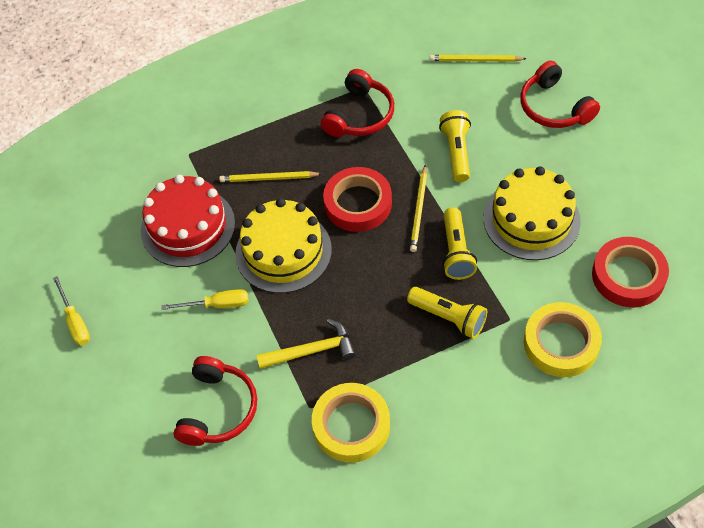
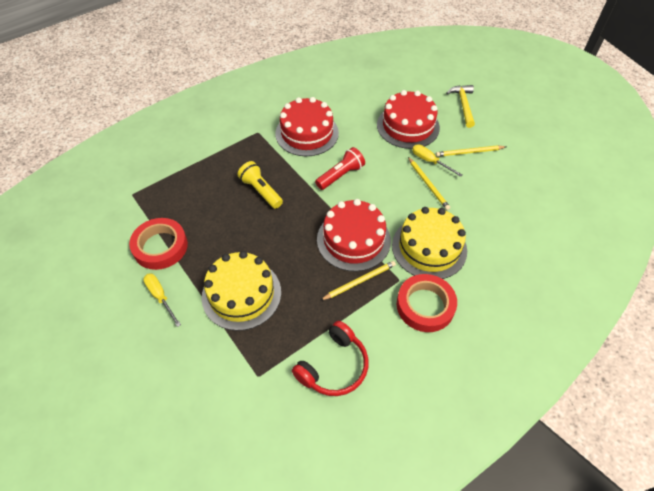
red cake: [141,175,235,267] = 1 -> [275,97,339,156] [317,199,391,272] [377,90,440,149] = 3
red flashlight: none = 0 -> [315,147,365,190] = 1
red headphones: [173,356,257,446] [321,69,394,137] [520,61,600,128] = 3 -> [292,321,368,396] = 1
yellow flashlight: [407,287,487,339] [439,110,471,182] [443,207,477,280] = 3 -> [237,161,283,209] = 1
yellow tape: [312,383,390,463] [524,302,602,377] = 2 -> none = 0

